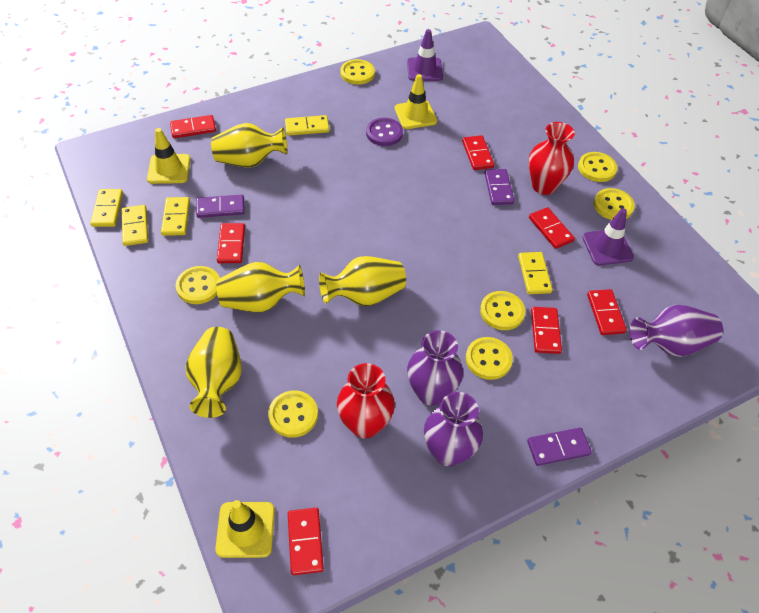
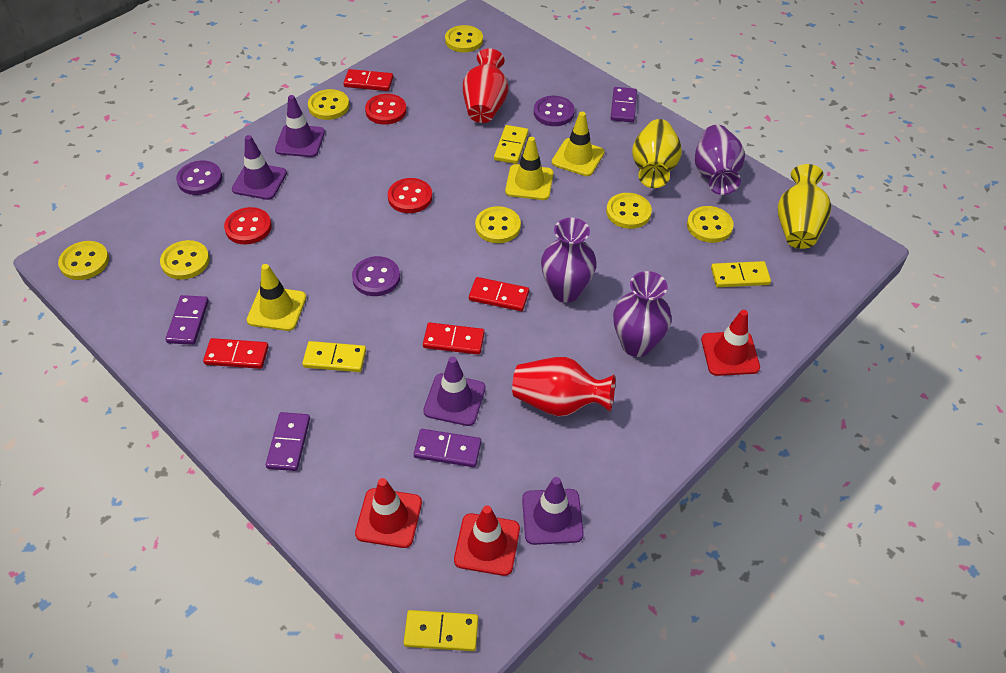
purple button: [366,118,403,146] = 1 -> [176,161,222,195] [352,256,400,296] [534,96,575,126] = 3
purple domino: [196,195,245,218] [484,169,514,205] [527,428,592,466] = 3 -> [165,295,209,345] [266,412,310,471] [414,429,481,467] [611,87,637,122] = 4
purple traffic cone: [407,29,443,81] [582,208,634,266] = 2 -> [232,135,287,200] [275,95,325,157] [423,357,485,426] [522,477,584,545] = 4
red button: none = 0 -> [224,207,272,245] [365,94,407,125] [388,178,432,213] = 3
red domino: [170,115,216,138] [217,223,245,263] [288,508,324,575] [462,135,494,170] [529,207,575,249] [531,307,562,354] [587,289,627,335] = 7 -> [203,338,269,369] [343,69,393,91] [423,322,485,355] [469,277,529,311] = 4
red traffic cone: none = 0 -> [355,478,422,548] [454,505,520,576] [701,310,760,376] = 3
yellow domino: [91,189,123,227] [122,205,148,246] [161,197,190,236] [285,115,329,136] [518,252,553,294] = 5 -> [302,341,366,372] [404,610,478,651] [494,125,529,164] [711,261,771,287] = 4
yellow vase: [185,327,242,418] [211,123,288,168] [216,262,305,312] [319,256,406,306] = 4 -> [632,119,682,188] [778,164,831,249] = 2

